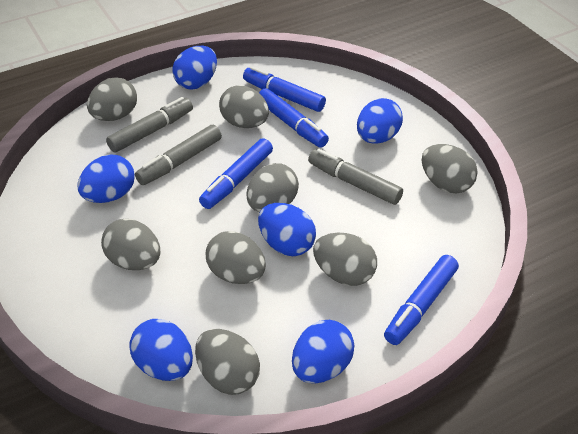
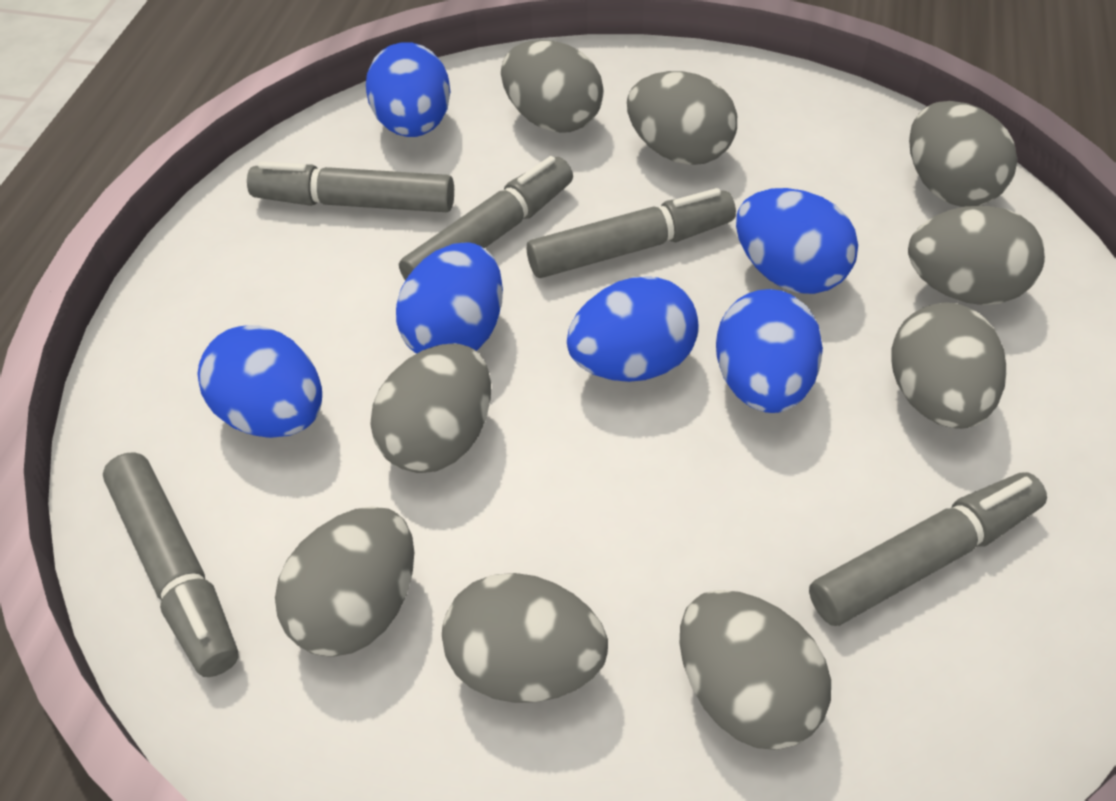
blue marker: [199,138,273,209] [243,66,326,112] [259,88,329,148] [384,255,459,345] = 4 -> none = 0
grey egg: [87,78,137,121] [101,219,160,270] [195,329,260,395] [206,231,266,284] [219,85,269,128] [246,163,299,212] [313,233,377,286] [422,144,478,194] = 8 -> [275,506,414,657] [371,343,491,473] [442,573,608,703] [501,40,604,133] [627,71,737,165] [680,590,831,750] [891,302,1006,429] [908,206,1045,305] [909,101,1017,207] = 9
grey marker: [106,97,193,152] [135,124,222,185] [308,149,403,205] = 3 -> [103,452,238,677] [247,161,454,212] [399,156,573,281] [527,188,736,278] [809,472,1047,626] = 5

